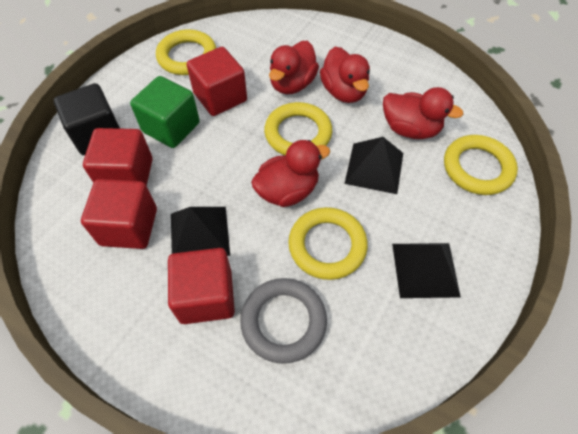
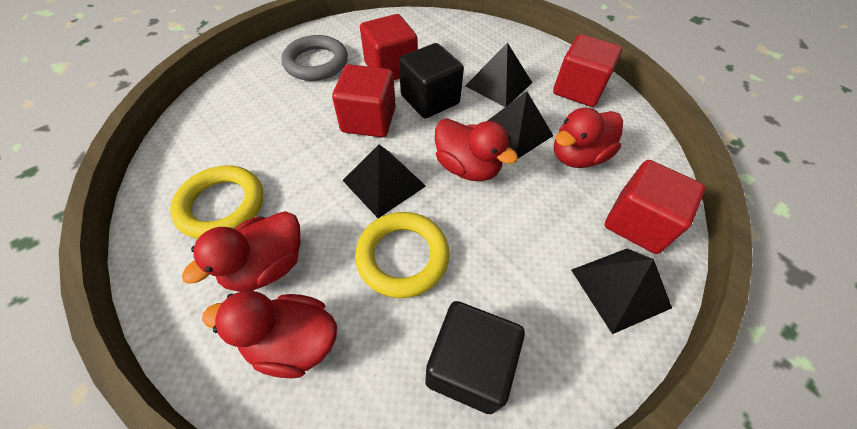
black cube: [54,83,120,155] = 1 -> [399,43,464,118] [425,301,525,414] = 2
black pyramid: [171,207,230,256] [345,137,403,194] [392,243,461,298] = 3 -> [342,144,426,218] [465,42,532,107] [487,91,553,158] [571,249,672,334] = 4
green cube: [130,76,200,148] = 1 -> none = 0
yellow ring: [156,29,216,75] [264,102,332,156] [288,207,368,280] [444,135,518,195] = 4 -> [170,166,264,239] [355,212,450,298] = 2

